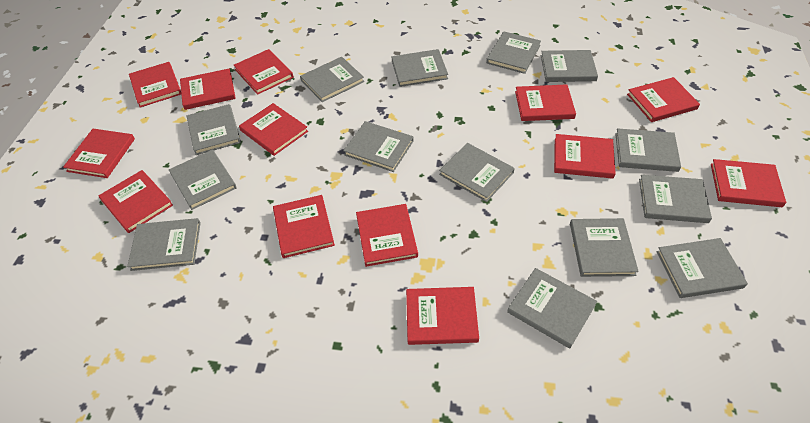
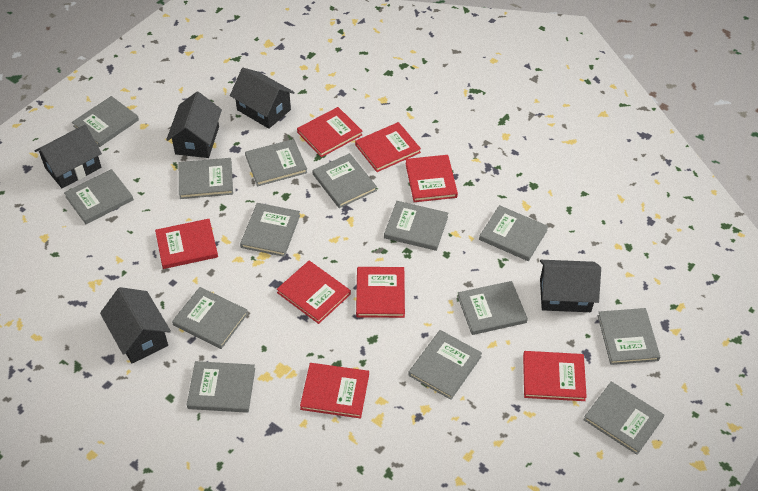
black house: none = 0 -> [35,125,102,188] [100,287,171,363] [166,92,222,158] [230,68,295,129] [540,260,601,312] = 5
red book: [63,129,135,178] [99,170,173,233] [129,62,181,108] [180,69,236,110] [233,49,294,95] [239,103,308,156] [273,195,335,258] [356,204,418,267] [406,287,479,345] [515,84,576,121] [554,134,616,179] [627,77,700,122] [711,159,786,207] = 13 -> [155,219,218,269] [277,261,351,324] [297,107,362,157] [300,363,369,419] [355,122,421,172] [356,267,405,318] [405,155,458,202] [523,351,587,401] = 8

